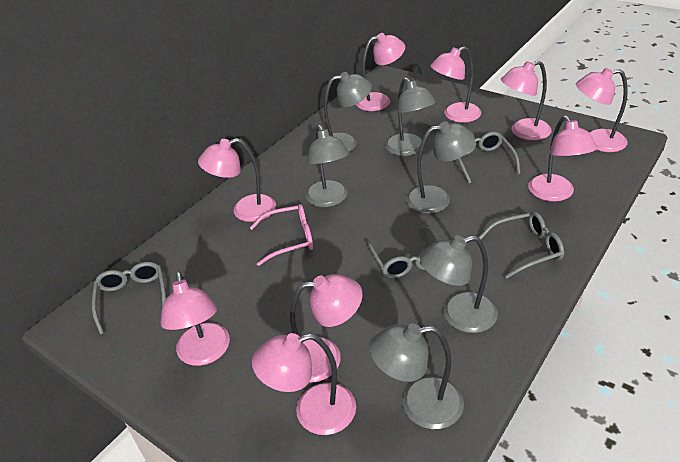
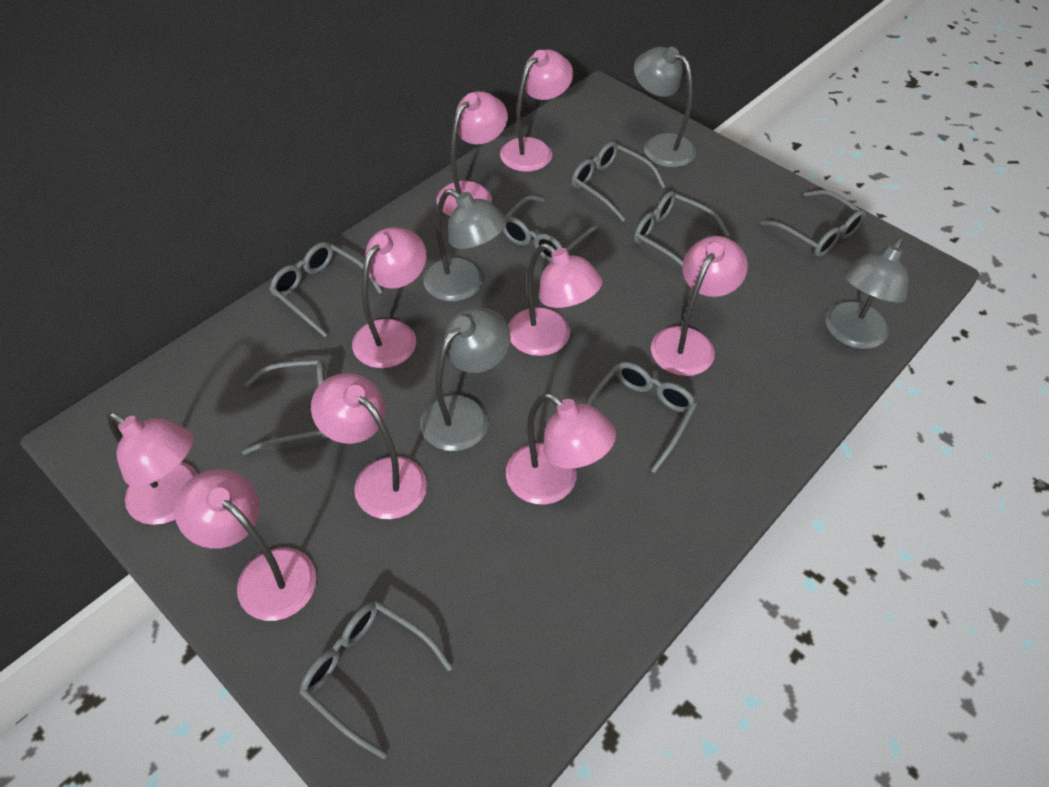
grey glasses: [92,262,166,334] [367,227,439,278] [458,132,521,184] [479,211,564,279] = 4 -> [242,359,328,455] [269,242,383,337] [300,601,453,759] [503,195,601,262] [572,141,666,222] [586,362,697,473] [634,191,730,267] [760,190,866,257] = 8
grey lamp: [305,125,350,207] [324,72,372,152] [369,323,464,429] [385,77,436,156] [406,121,475,214] [420,235,498,333] = 6 -> [420,308,511,451] [423,189,507,302] [634,47,696,168] [826,238,909,349] = 4
pink glasses: [250,204,313,266] = 1 -> none = 0

